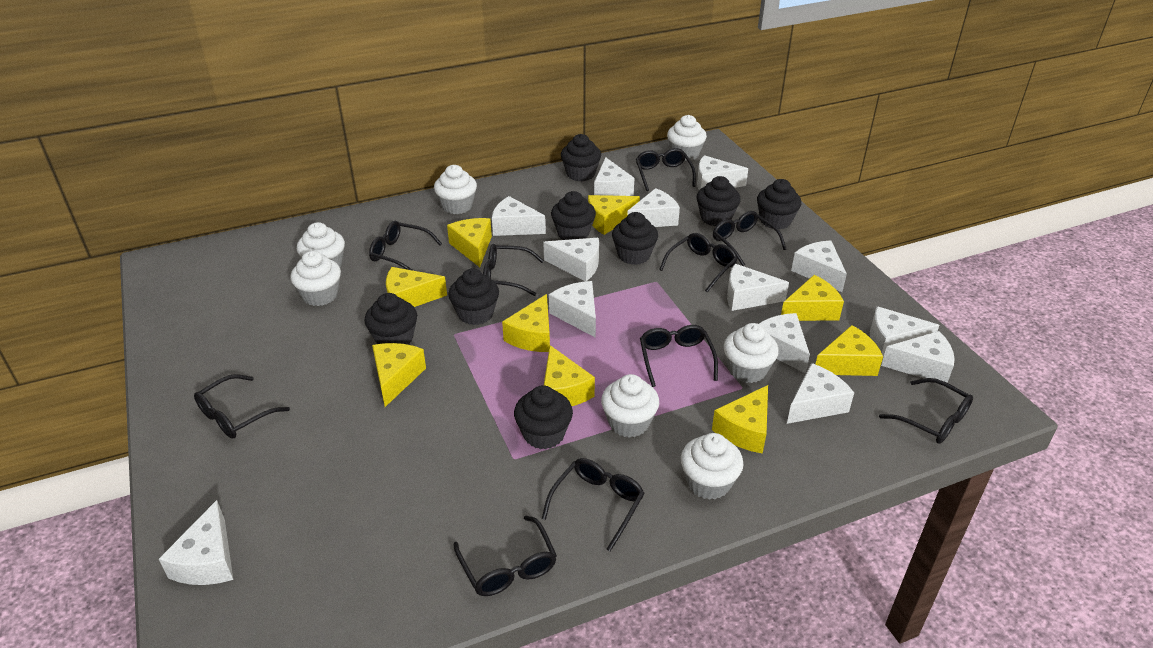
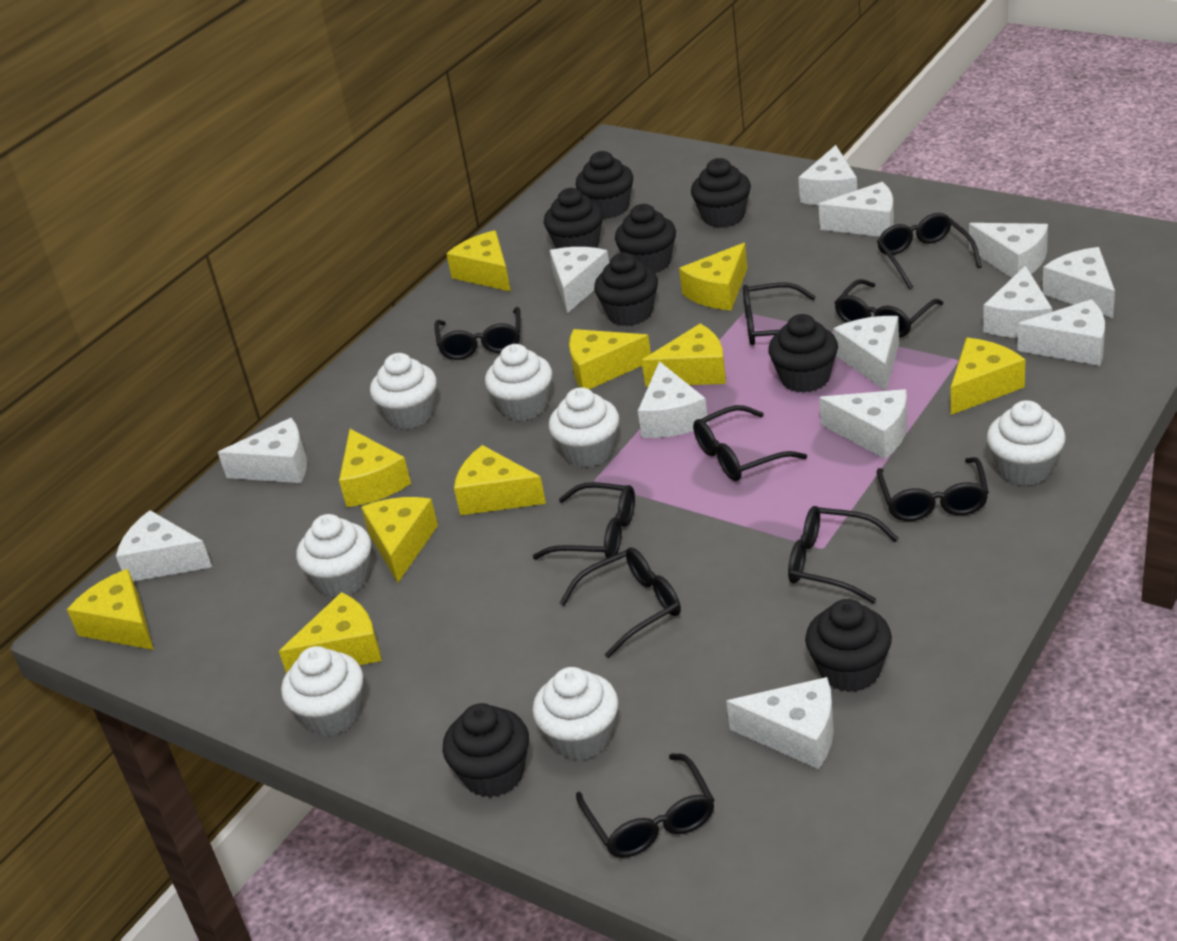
yellow cheese: [372,343,426,407] [386,267,447,307] [447,218,492,267] [502,294,550,352] [544,345,595,406] [588,195,640,235] [712,385,768,454] [781,275,844,321] [815,325,883,376] = 9 -> [67,569,154,650] [279,592,382,673] [339,429,411,507] [361,497,438,583] [446,230,511,292] [454,445,546,515] [569,329,651,389] [642,323,726,387] [679,243,747,310] [951,338,1025,415] = 10

